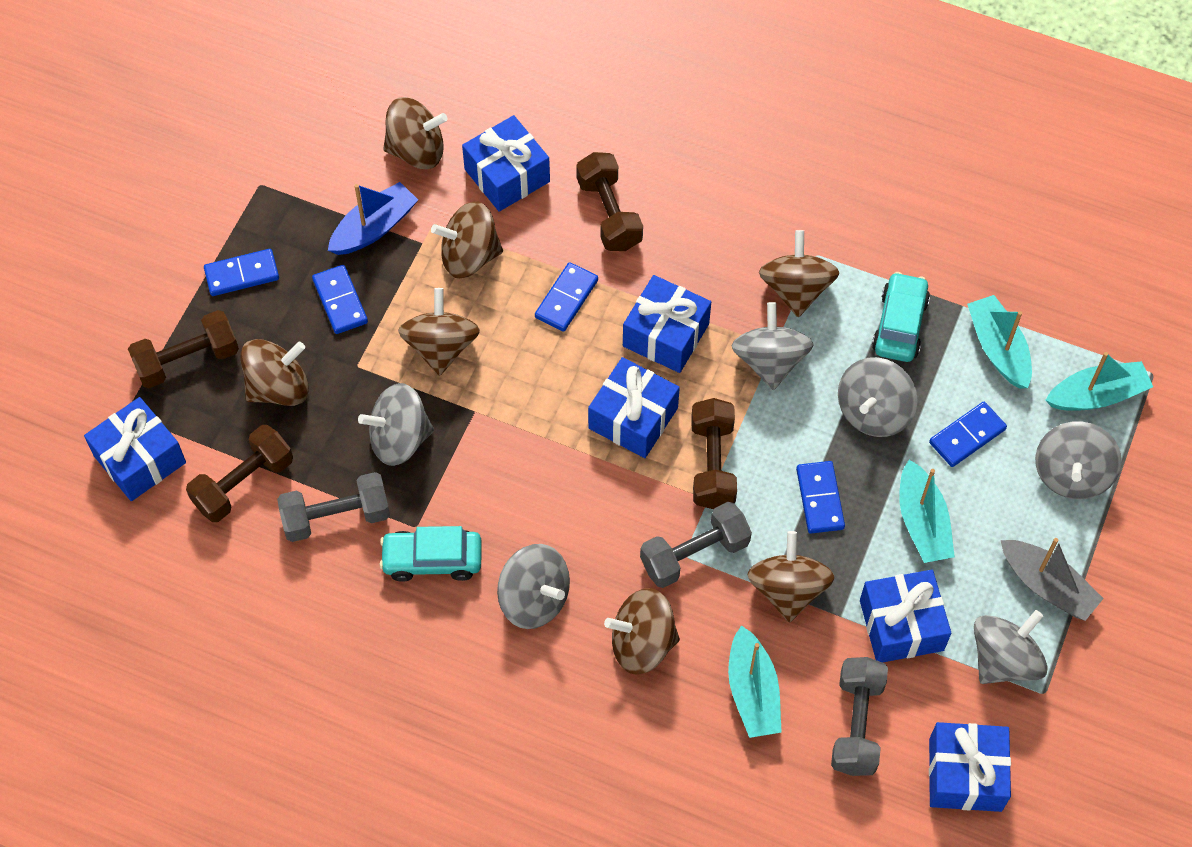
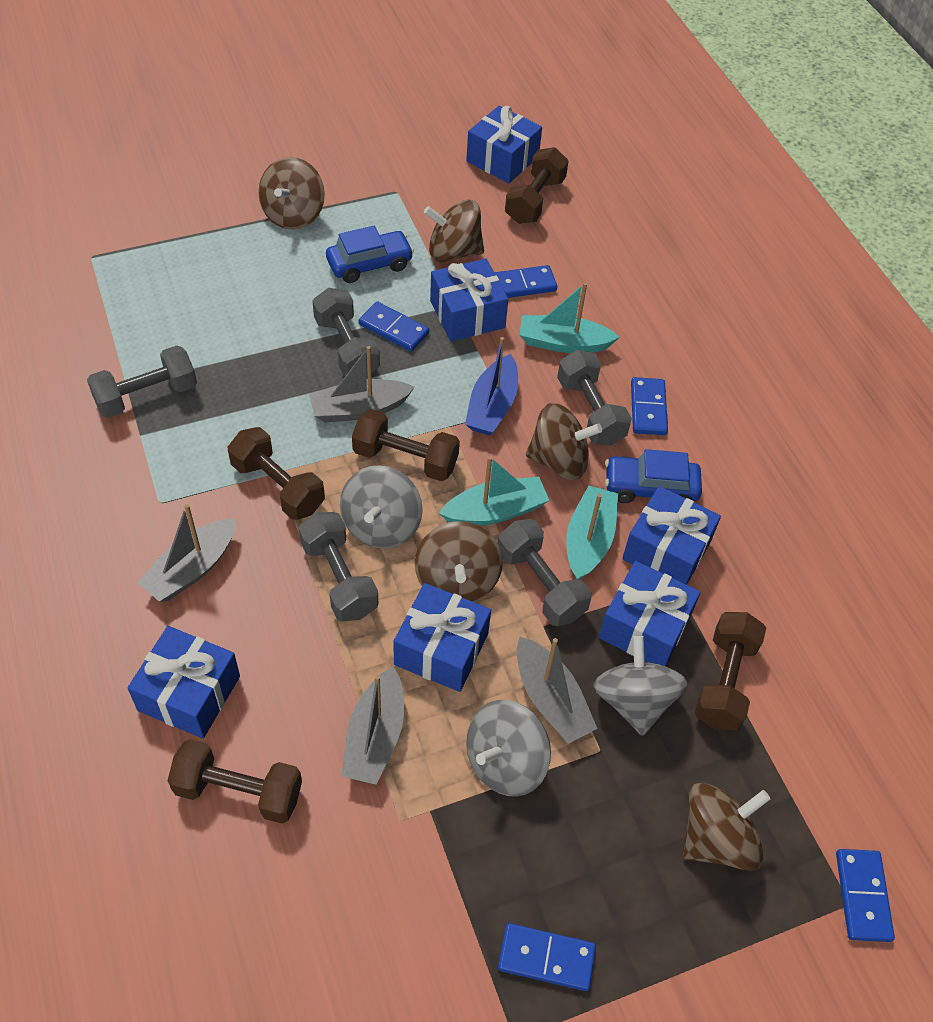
blue car: none = 0 -> [326,226,414,283] [605,449,702,503] = 2
brown dumbbell: [128,310,239,388] [186,425,293,522] [576,152,643,251] [691,398,737,509] = 4 -> [167,739,302,823] [228,427,325,520] [352,409,460,481] [505,147,569,224] [695,612,766,731] = 5
brown spinning top: [240,339,309,406] [383,97,448,169] [398,288,480,376] [431,201,503,278] [604,588,680,674] [748,531,834,623] [759,230,839,317] = 7 -> [258,157,325,230] [415,521,503,602] [424,200,484,262] [526,403,602,480] [683,783,770,871] = 5
grey boat: [1001,538,1104,621] = 1 -> [137,504,236,602] [309,346,415,423] [342,667,404,785] [517,637,598,744] = 4
grey dumbbell: [277,472,390,542] [640,502,752,588] [831,657,888,776] = 3 -> [87,346,197,418] [299,512,378,621] [312,288,380,376] [498,519,591,626] [557,350,632,446] = 5
grey spinning top: [358,383,434,466] [497,544,570,629] [732,302,813,390] [838,357,918,437] [974,610,1047,684] [1035,421,1122,499] = 6 -> [340,465,423,549] [466,700,551,797] [593,635,688,736] = 3
turquoise boat: [728,625,782,738] [899,460,955,563] [967,295,1032,389] [1045,352,1153,411] = 4 -> [439,456,549,526] [520,282,620,353] [566,486,618,580] = 3
turquoise car: [379,526,482,582] [872,272,930,362] = 2 -> none = 0

